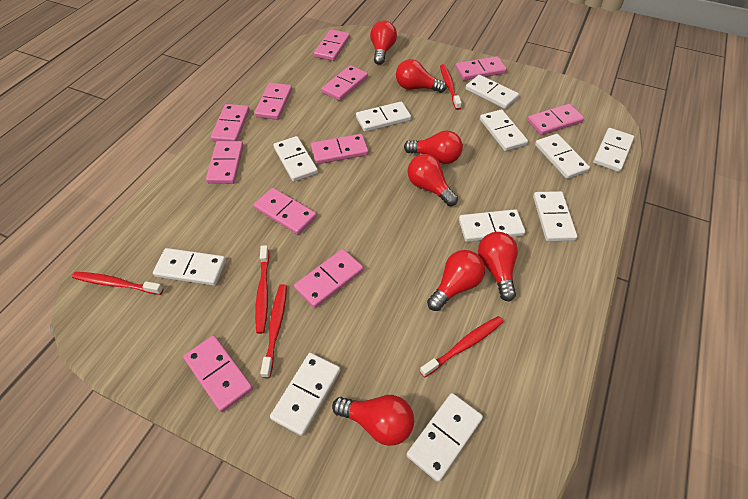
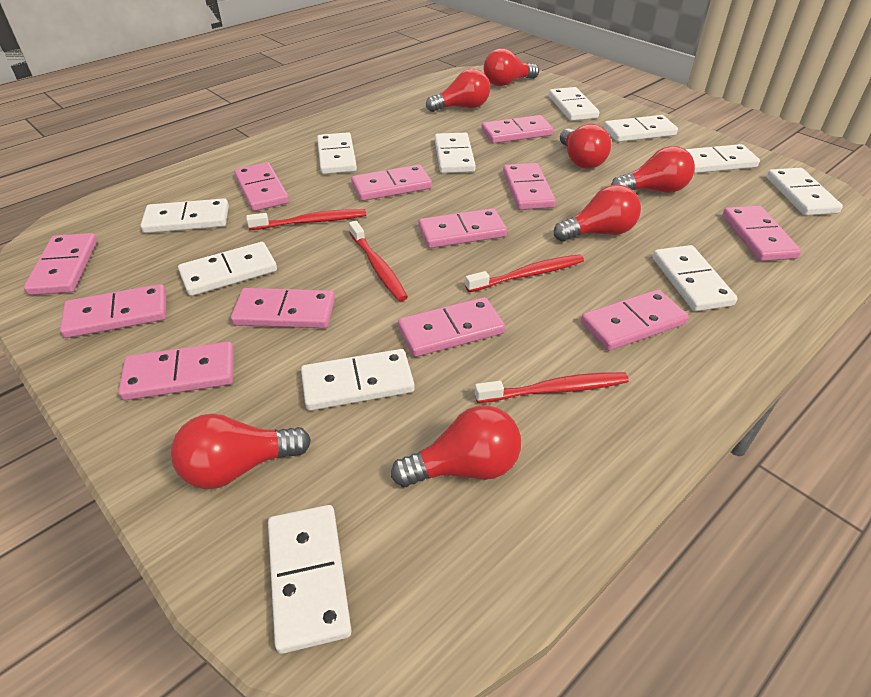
pink domino: [183,335,253,412] [206,141,243,184] [211,104,250,142] [254,83,292,120] [254,188,317,235] [294,249,363,308] [311,134,368,164] [314,29,350,61] [321,65,368,101] [455,56,507,80] [527,104,584,135] = 11 -> [24,233,97,295] [60,284,166,338] [118,342,234,400] [231,288,335,328] [234,162,289,211] [351,165,432,201] [398,297,505,357] [418,208,507,248] [481,115,553,144] [503,163,556,210] [581,289,688,351] [722,205,801,261] = 12
red toothbrush: [72,272,163,295] [255,245,269,334] [260,284,287,378] [420,316,503,378] [440,64,462,110] = 5 -> [246,209,366,230] [349,221,408,301] [465,254,584,292] [475,372,629,403] = 4

